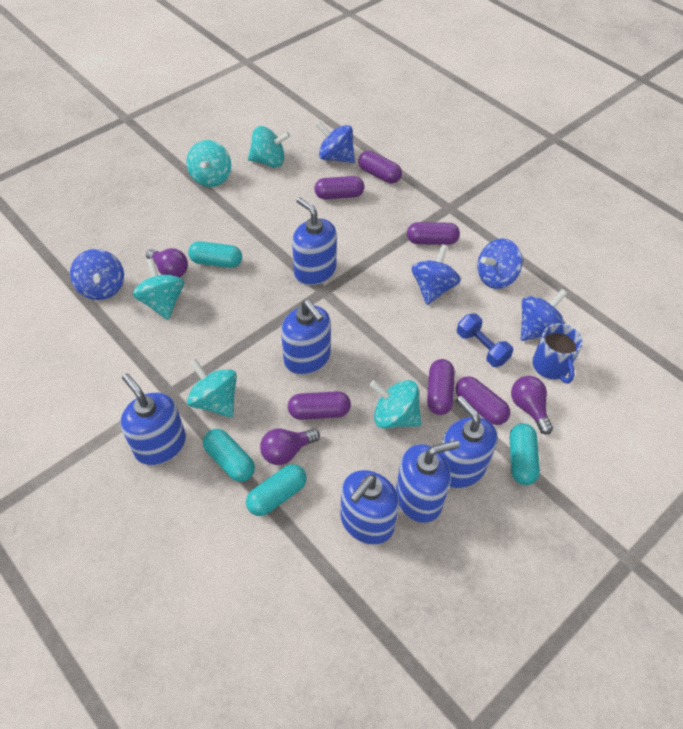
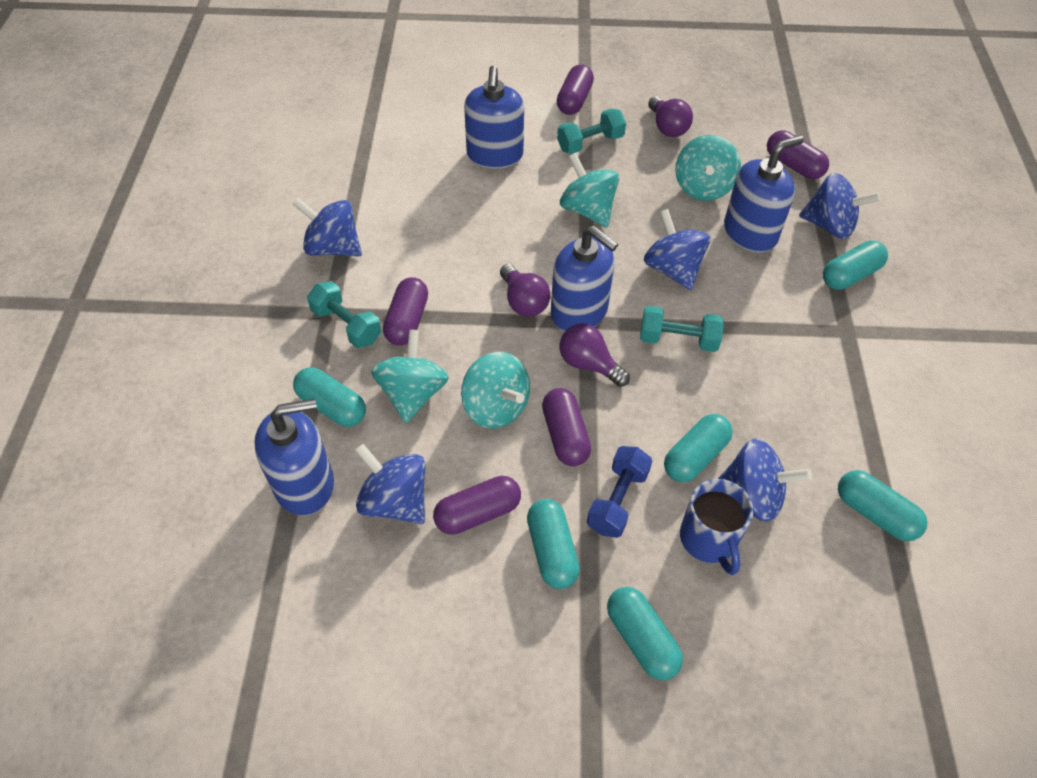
blue soap dispenser: [120,373,186,465] [281,300,331,375] [292,197,337,285] [341,470,399,544] [396,440,460,523] [440,396,497,488] = 6 -> [254,399,334,515] [464,66,524,169] [551,226,618,331] [724,135,804,253] = 4
purple capsule: [288,391,351,420] [314,176,364,199] [358,151,402,183] [407,222,460,245] [427,359,455,415] [455,376,510,425] = 6 -> [383,277,428,346] [433,476,521,535] [542,388,591,466] [556,64,594,115] [767,131,829,179] = 5
turquoise capsule: [188,241,242,268] [203,429,255,482] [246,464,307,516] [510,423,540,485] = 4 -> [293,367,366,427] [527,499,580,589] [607,587,683,680] [664,414,733,482] [823,240,888,290] [838,470,928,541] = 6
turquoise dumbbell: none = 0 -> [307,281,381,348] [557,108,626,154] [640,306,724,352] = 3
turquoise spinning top: [133,258,184,320] [186,140,231,187] [187,358,237,418] [248,126,290,167] [369,380,422,429] = 5 -> [371,329,449,423] [461,352,530,428] [560,153,619,227] [675,135,741,201] = 4

